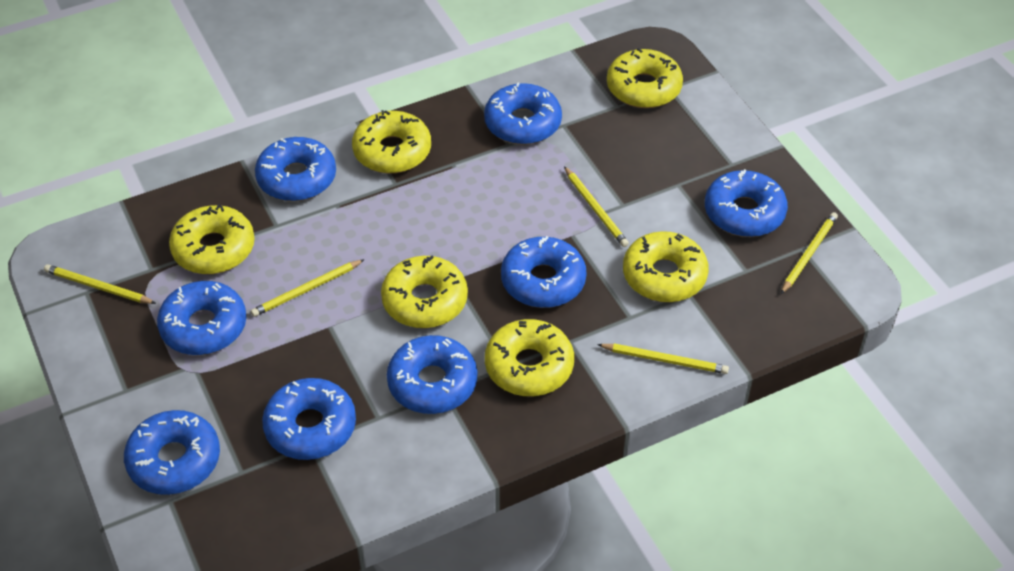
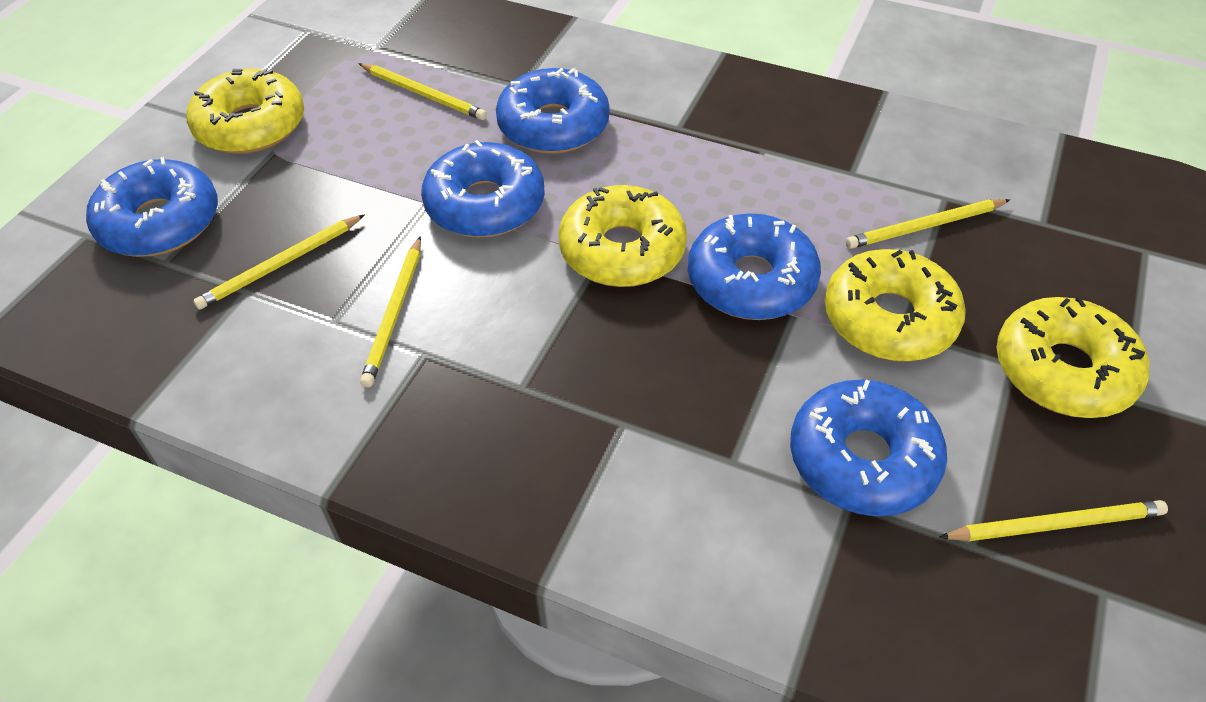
blue donut: [124,410,220,495] [157,281,246,355] [255,137,336,201] [262,378,356,460] [387,335,477,414] [484,82,562,145] [501,236,587,308] [705,169,788,237] = 8 -> [86,157,218,257] [421,140,545,238] [496,68,610,154] [688,213,821,320] [790,380,947,516] = 5
yellow donut: [169,204,255,274] [352,110,431,173] [381,255,468,328] [485,319,574,396] [607,48,683,108] [623,231,709,302] = 6 -> [187,69,304,154] [559,185,687,287] [825,249,966,362] [997,297,1149,418] = 4

